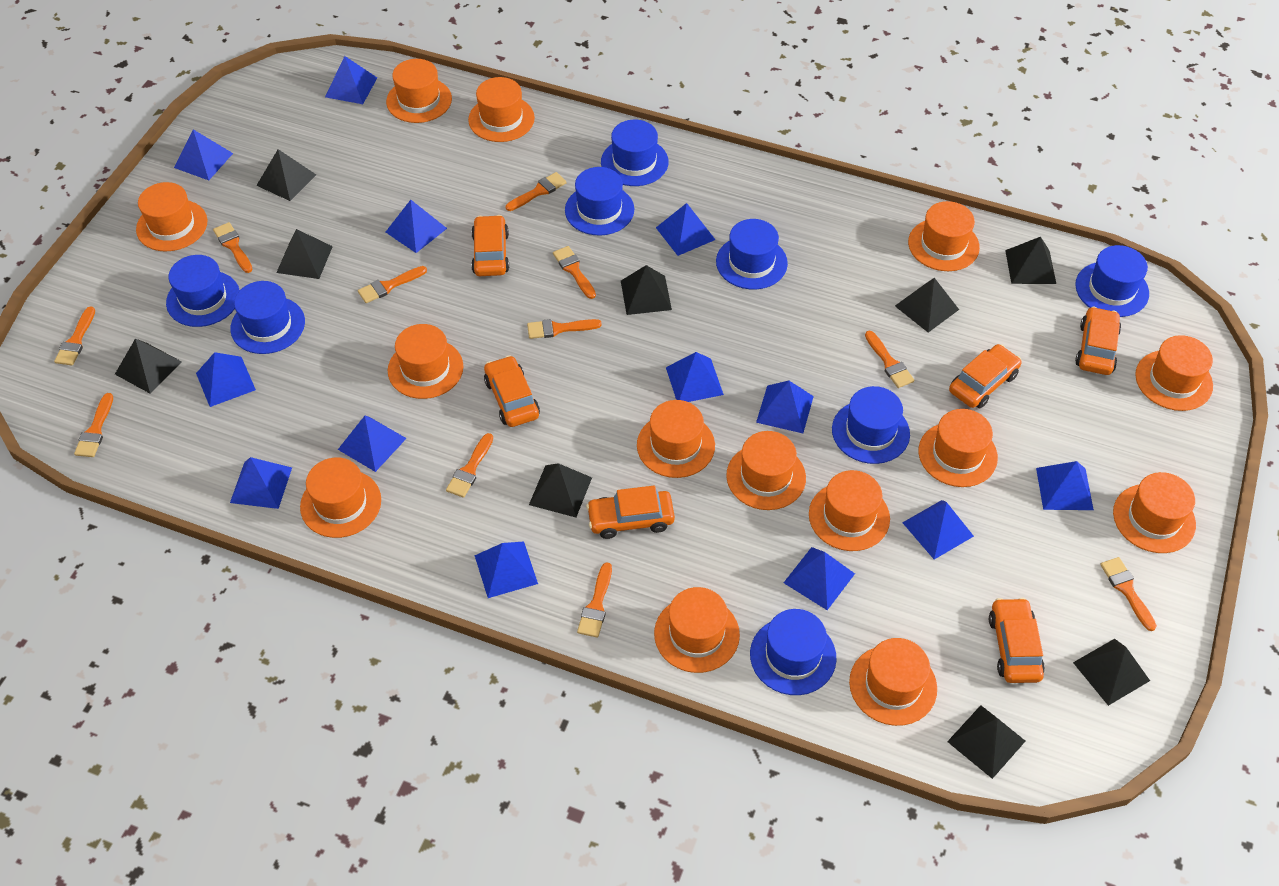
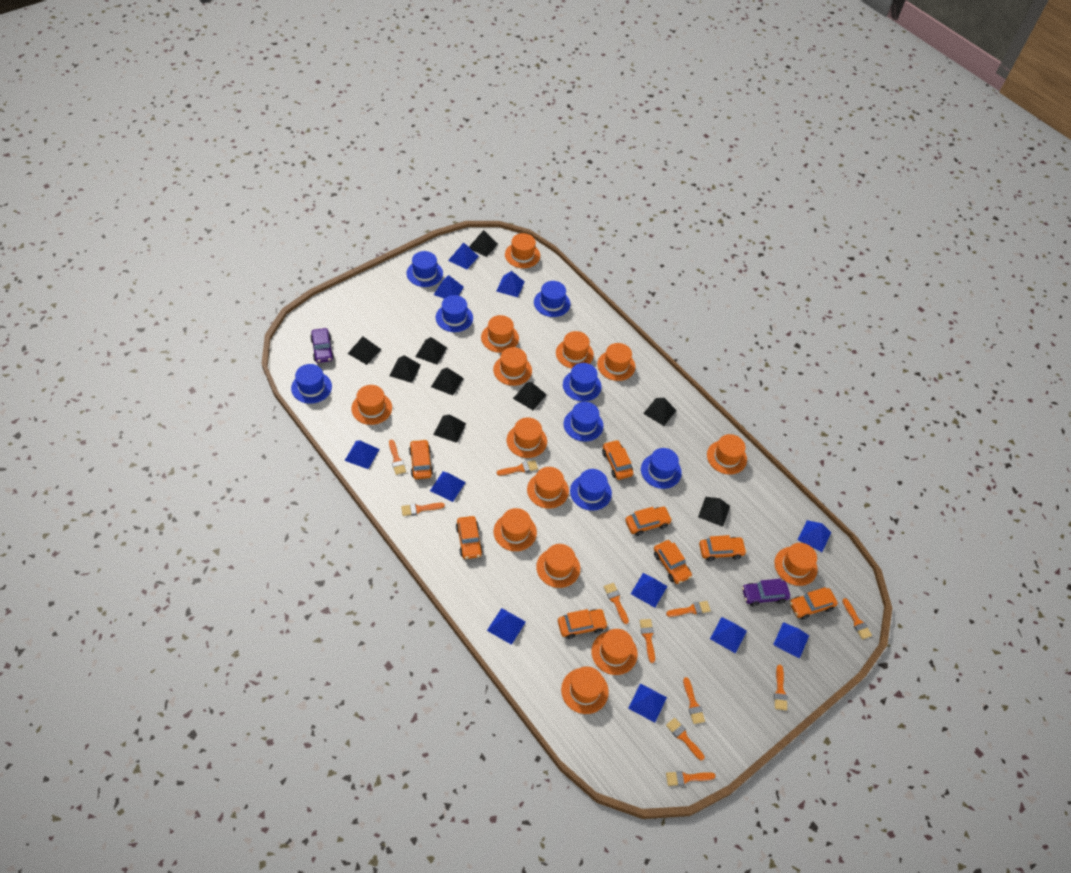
blue pyramid: [174,129,233,180] [196,352,256,407] [230,457,292,509] [325,56,377,104] [338,416,407,472] [386,200,447,253] [474,542,538,598] [656,203,716,256] [666,352,724,402] [756,381,814,433] [784,547,855,610] [902,500,974,559] [1036,461,1094,510] = 13 -> [345,441,379,469] [430,472,466,502] [434,275,464,299] [448,243,479,270] [487,608,526,645] [497,271,525,297] [628,683,667,723] [631,573,667,608] [710,617,747,653] [773,622,809,659] [798,520,831,552] = 11
orange car: [471,215,509,276] [484,355,540,427] [586,486,675,539] [949,344,1022,408] [989,598,1045,683] [1075,306,1121,375] = 6 -> [409,439,433,479] [456,516,483,559] [558,609,608,639] [602,440,633,480] [625,507,672,536] [654,540,692,584] [699,535,747,561] [790,587,838,620] = 8
purple car: none = 0 -> [310,328,334,363] [742,579,790,606] = 2

